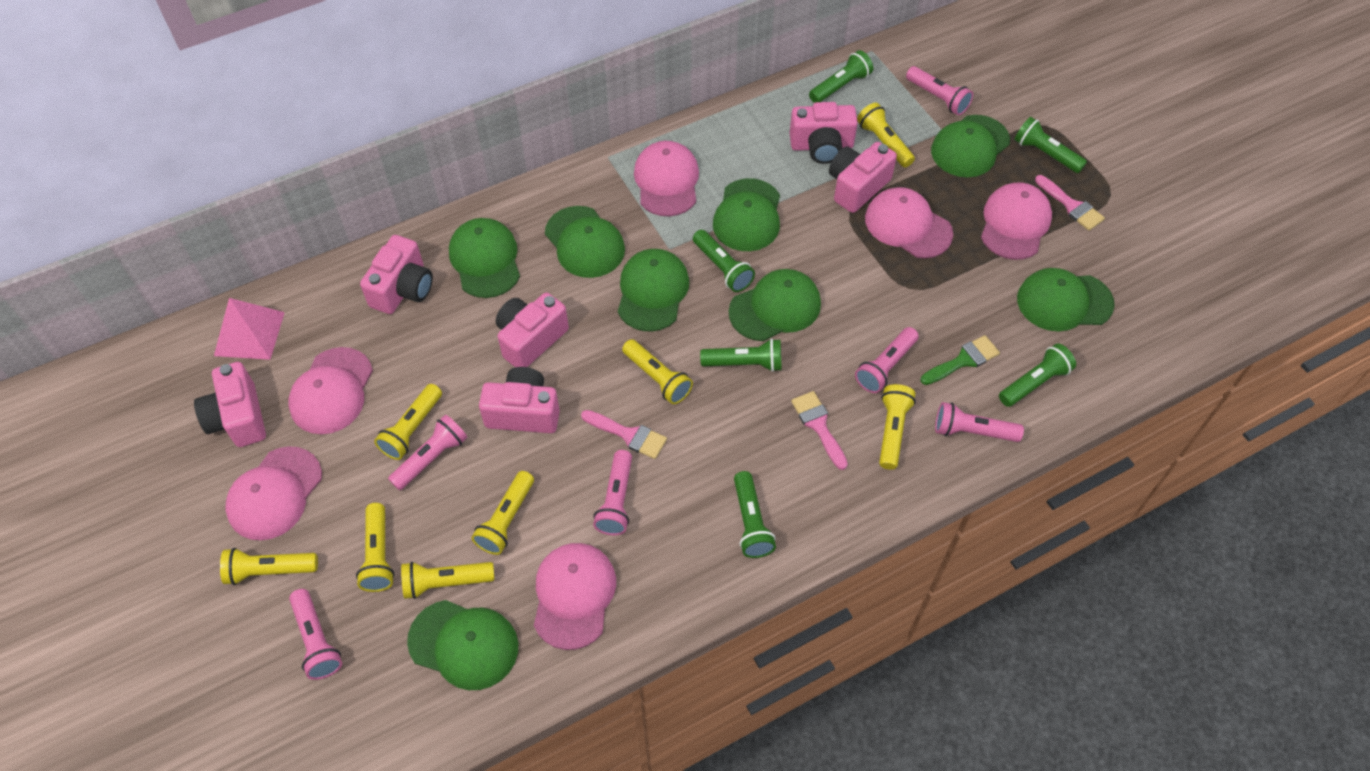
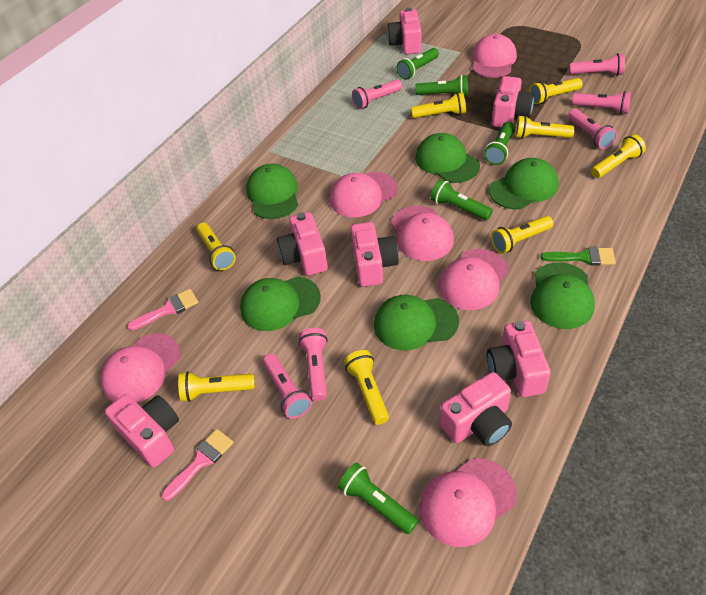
green cap: [407,600,518,690] [449,218,520,298] [545,206,625,278] [618,249,689,331] [713,178,780,251] [728,269,821,341] [931,115,1010,177] [1017,268,1115,331] = 8 -> [240,277,321,331] [246,164,298,219] [374,295,459,350] [415,133,480,183] [489,158,559,209] [530,262,595,329] = 6
green flashlight: [693,230,755,292] [700,338,782,372] [734,471,776,558] [809,50,873,103] [999,343,1076,407] [1014,117,1087,173] = 6 -> [338,463,418,534] [396,48,439,80] [415,75,468,96] [431,179,493,220] [484,122,514,165] = 5
pink brush: [581,410,667,459] [791,391,848,470] [1035,175,1105,231] = 3 -> [127,289,198,331] [162,429,233,501] = 2
pink camera: [194,362,266,447] [360,235,433,314] [479,367,560,433] [496,293,569,367] [790,102,858,164] [829,142,897,213] = 6 -> [105,394,179,467] [277,212,328,276] [350,222,399,287] [387,8,422,54] [440,372,512,446] [487,321,551,397] [492,76,534,128] = 7
pink pyramid: [214,298,285,360] = 1 -> none = 0

